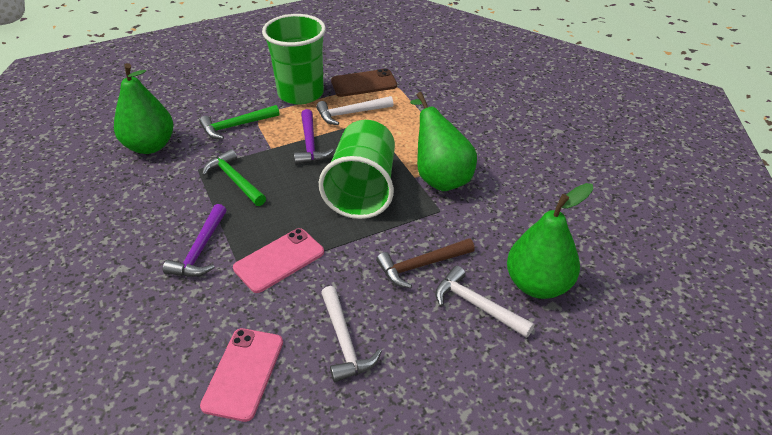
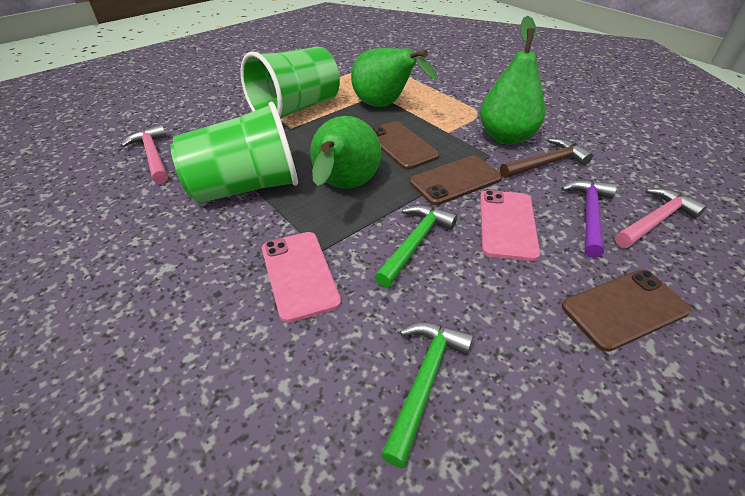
brown phone: [331,68,397,97] = 1 -> [372,121,440,170] [410,156,502,205] [562,270,691,352] = 3
pink hammer: none = 0 -> [120,124,168,184] [615,188,707,248] = 2
purple hammer: [163,204,226,277] [294,109,334,165] = 2 -> [561,180,617,258] = 1
white hammer: [316,96,393,125] [321,286,382,382] [435,266,534,338] = 3 -> none = 0

